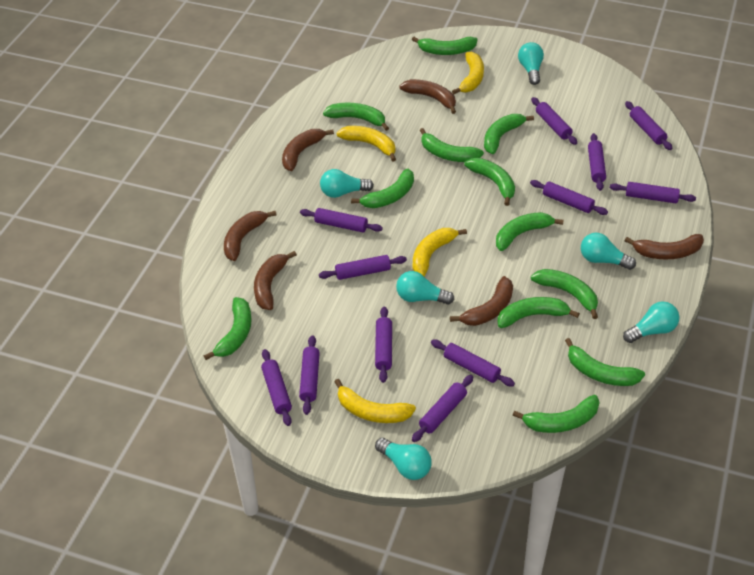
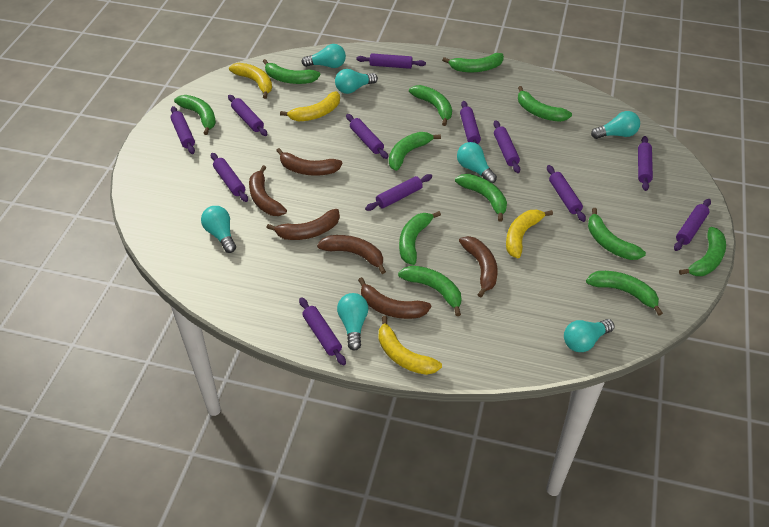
turquoise light bulb: [320,169,374,198] [375,438,432,480] [396,271,454,305] [518,42,544,85] [581,233,636,270] [623,301,679,343] = 6 -> [201,206,236,253] [301,44,346,68] [335,69,378,94] [337,293,368,351] [457,142,497,183] [564,319,614,352] [591,111,640,139] = 7

